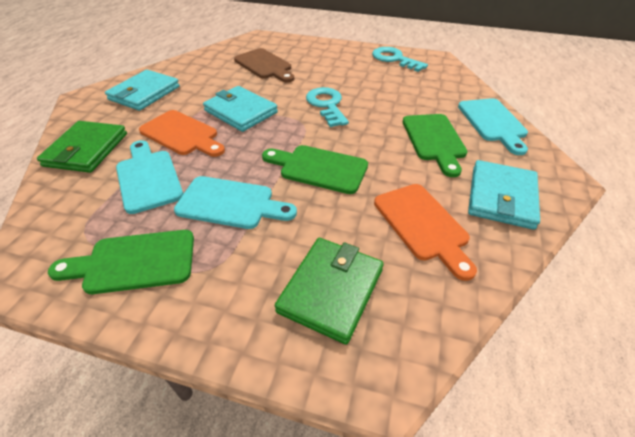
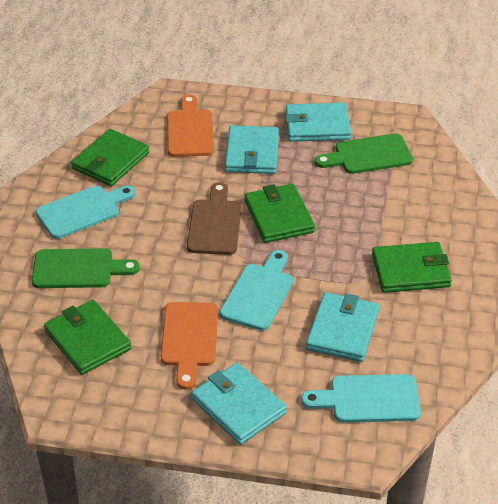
green cutting board: [48,230,194,294] [262,145,368,194] [403,114,468,177] = 3 -> [32,248,140,288] [315,133,413,174] = 2
green wallet: [37,121,127,173] [275,238,384,345] = 2 -> [44,300,132,375] [71,129,149,186] [245,184,315,243] [372,242,452,293] = 4
turquoise key: [306,87,349,127] [372,47,428,72] = 2 -> none = 0
turquoise wallet: [105,70,180,111] [203,86,278,132] [468,160,540,230] = 3 -> [192,362,287,445] [225,125,279,174] [285,103,351,142] [306,292,379,362] = 4

